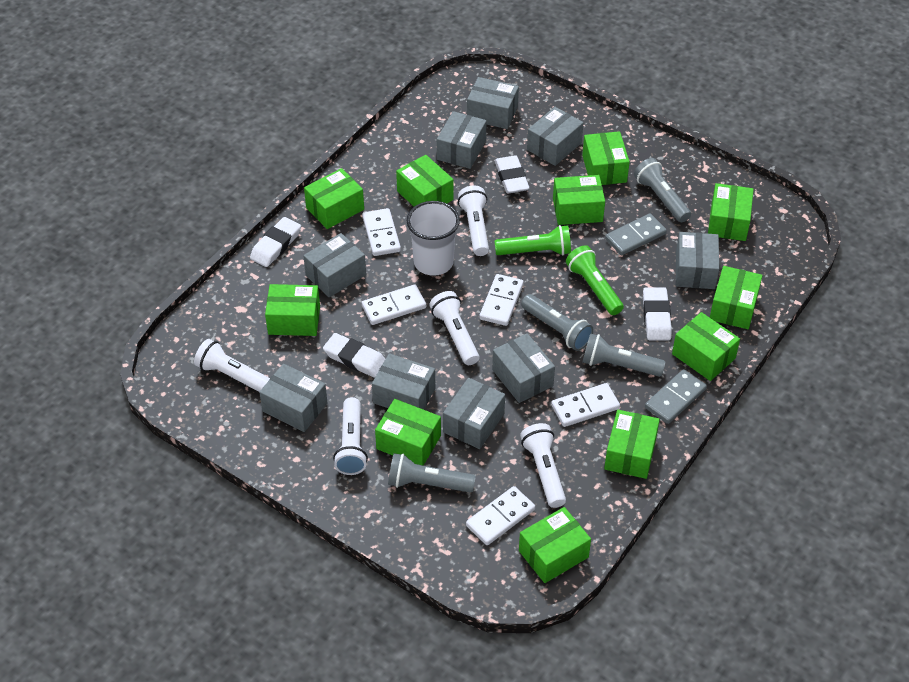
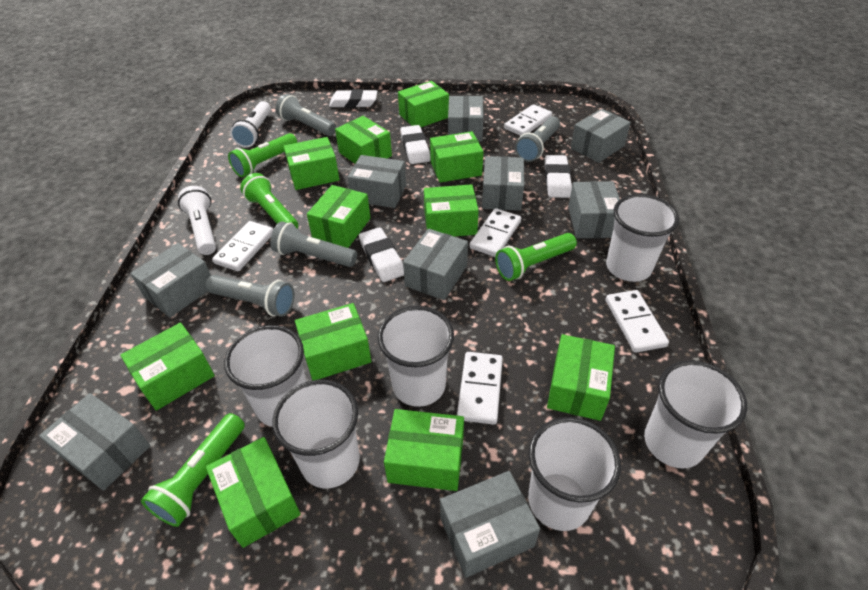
green flashlight: [495,225,571,255] [566,245,624,315] = 2 -> [141,413,245,527] [228,133,297,177] [240,173,298,229] [495,233,577,281] = 4
grey domino: [605,213,667,255] [645,369,707,424] = 2 -> none = 0
white cup: [407,201,460,276] = 1 -> [224,325,307,427] [272,380,360,488] [378,306,454,407] [528,417,621,531] [606,194,679,282] [644,360,747,469] = 6
white flashlight: [194,339,270,392] [333,397,368,475] [429,291,480,365] [458,185,489,256] [520,423,566,508] = 5 -> [178,186,216,255] [230,101,271,148] = 2

